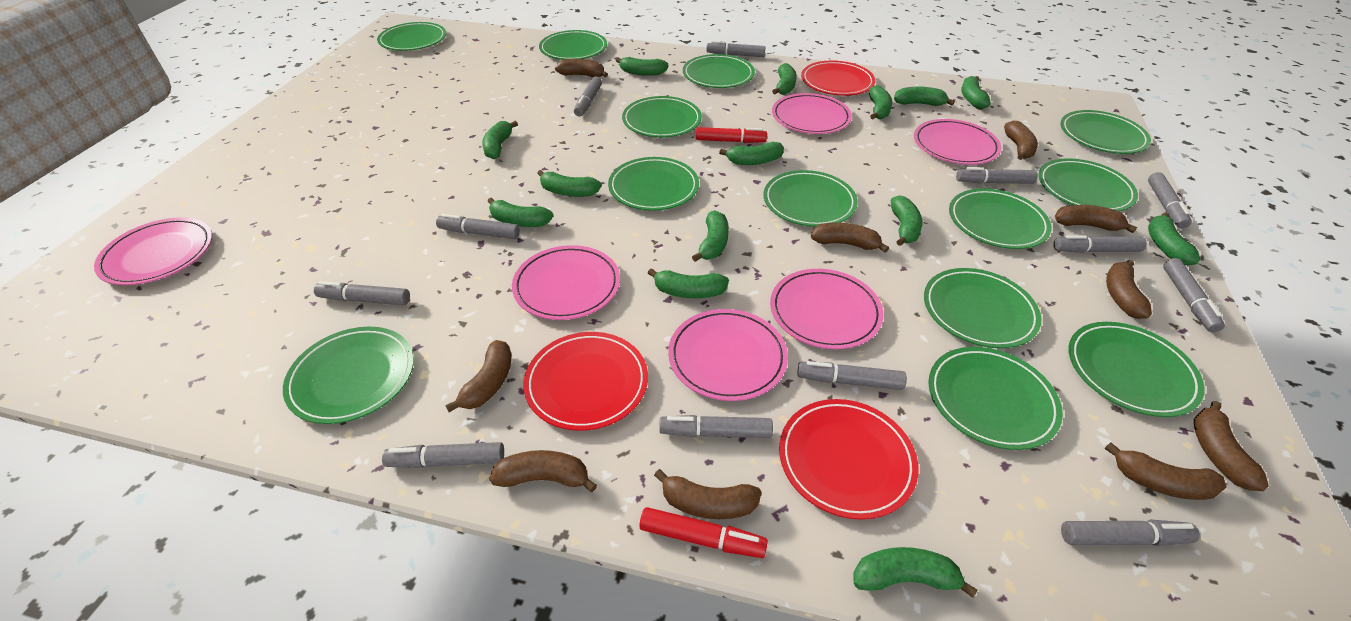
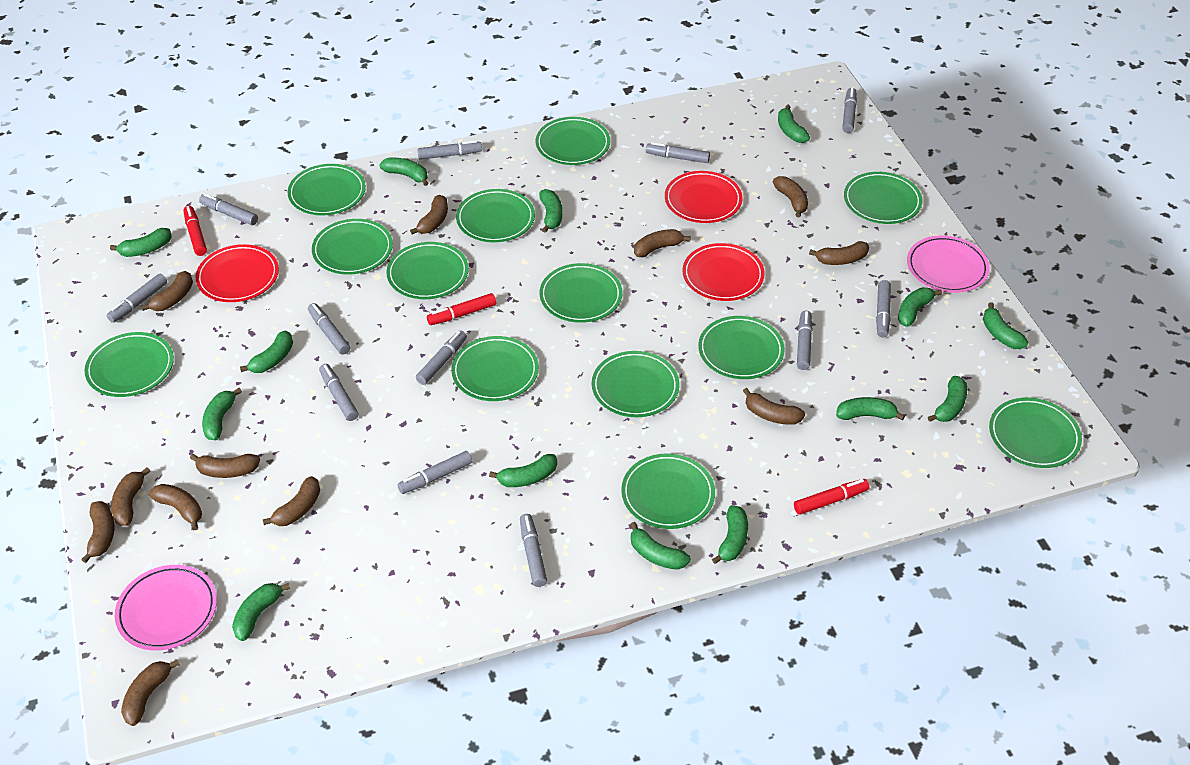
brown banana: [446,340,511,412] [489,450,597,492] [555,59,608,77] [654,469,762,519] [811,223,889,253] [1004,121,1038,160] [1055,205,1137,233] [1104,442,1226,500] [1106,260,1152,319] [1194,401,1269,491] = 10 -> [81,501,115,563] [111,467,151,526] [121,660,180,726] [141,271,193,311] [148,484,202,530] [190,454,260,478] [263,476,320,526] [410,195,448,234] [634,229,691,257] [743,388,805,425] [773,176,808,217] [809,241,869,265] = 12
pink plate: [94,217,212,285] [512,245,620,320] [668,309,788,401] [770,269,884,349] [772,93,852,134] [914,119,1001,165] = 6 -> [115,565,217,651] [907,235,990,293] = 2
red marker: [639,507,768,558] [696,127,767,143] = 2 -> [183,206,207,256] [427,293,496,325] [794,479,869,515] = 3

